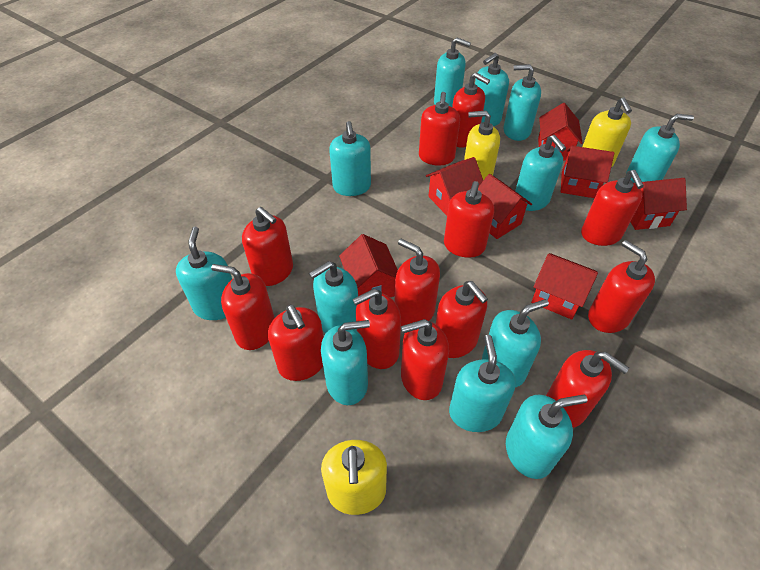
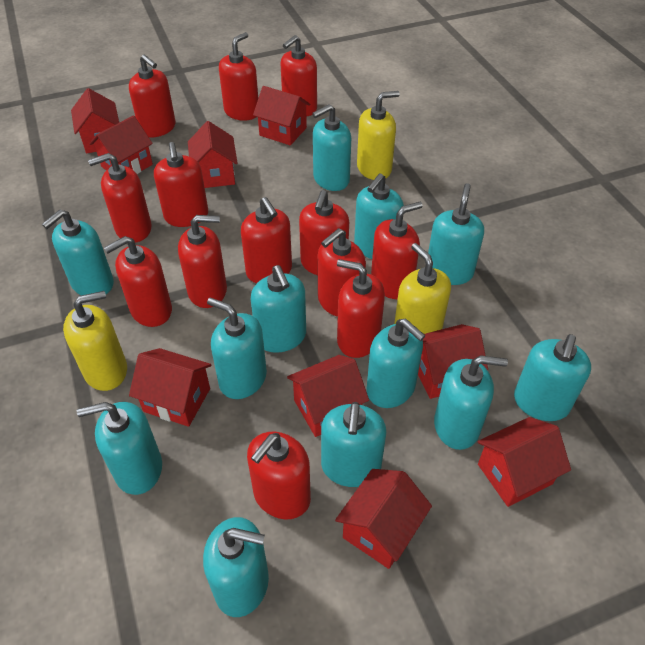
red house: [339,234,398,297] [426,157,483,215] [478,174,532,239] [531,253,598,320] [538,103,583,161] [561,146,614,198] [631,178,687,230] = 7 -> [71,88,119,153] [89,115,153,174] [129,348,212,427] [188,121,238,188] [253,86,310,145] [287,355,369,437] [335,469,432,569] [418,324,488,399] [478,417,571,507] = 9

